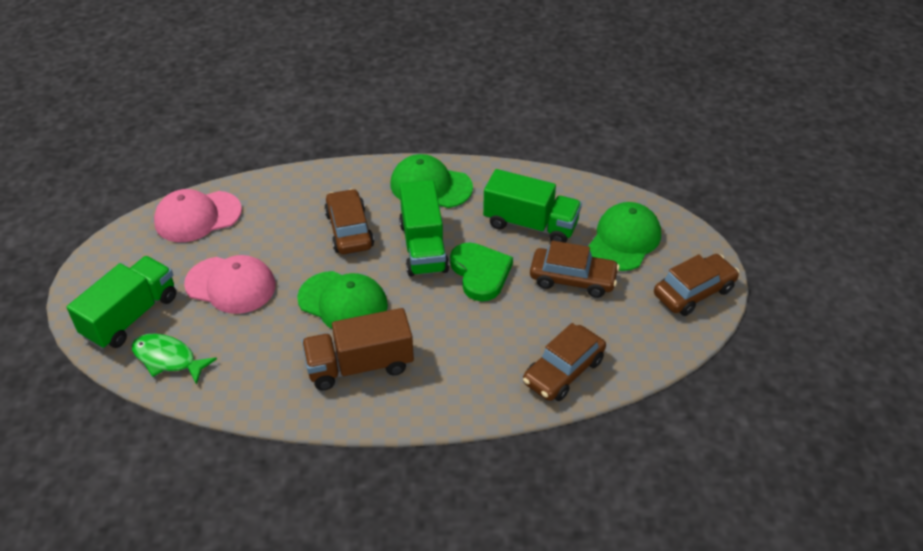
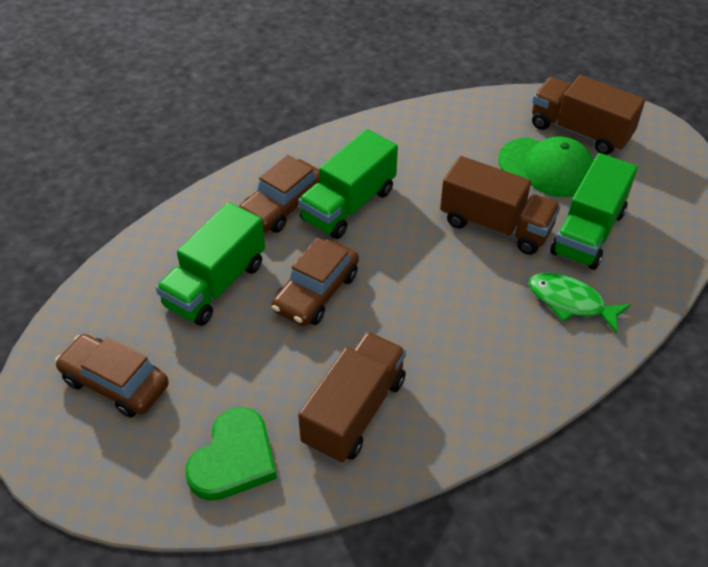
brown car: [324,189,374,254] [523,323,606,401] [530,241,620,298] [654,254,739,316] = 4 -> [55,334,169,418] [239,155,320,233] [272,237,359,326] = 3
brown truck: [302,308,414,390] = 1 -> [298,332,406,463] [440,156,560,255] [532,75,645,155] = 3
green cap: [297,271,388,329] [390,154,473,208] [588,202,661,271] = 3 -> [498,136,594,197] = 1
pink cap: [154,189,242,242] [184,255,276,314] = 2 -> none = 0

